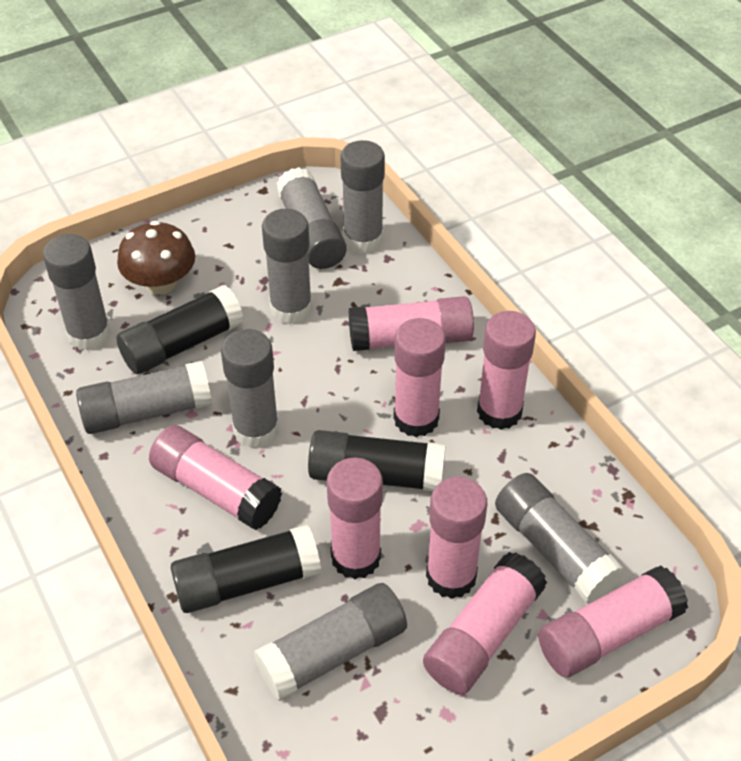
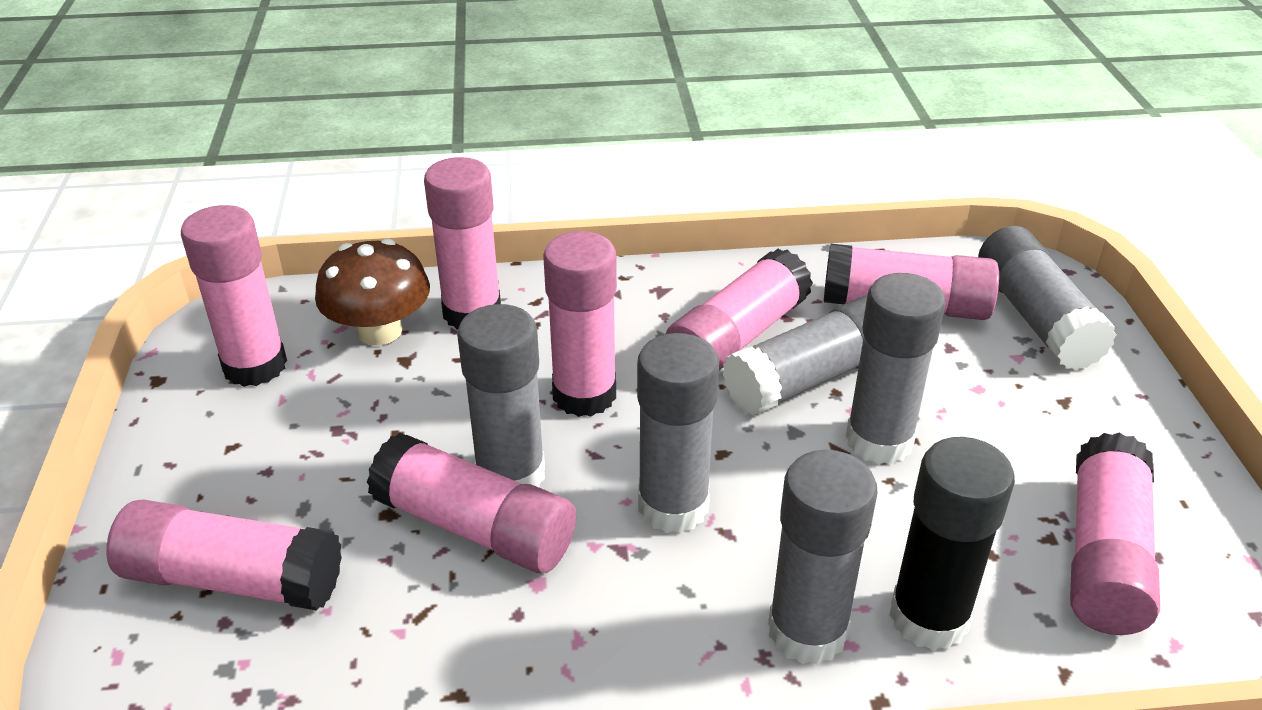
black glue stick: [117,285,244,374] [171,524,321,613] [308,430,446,491] = 3 -> [889,437,1015,651] = 1
grey glue stick: [43,234,111,351] [76,361,212,434] [221,329,279,448] [254,583,407,701] [262,209,312,324] [276,167,347,269] [340,140,385,253] [495,473,625,604] = 8 -> [457,304,545,487] [637,333,719,533] [723,295,867,416] [768,450,877,665] [846,273,946,464] [978,226,1117,370] = 6

